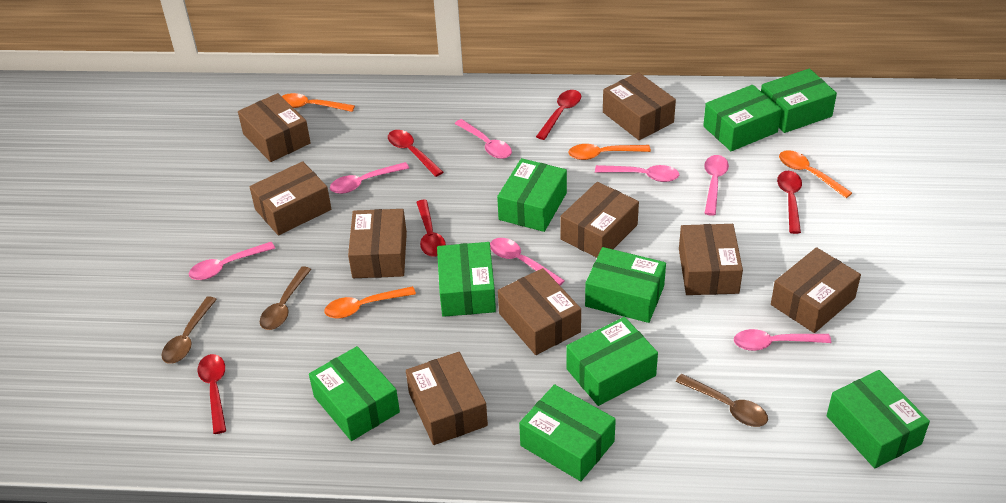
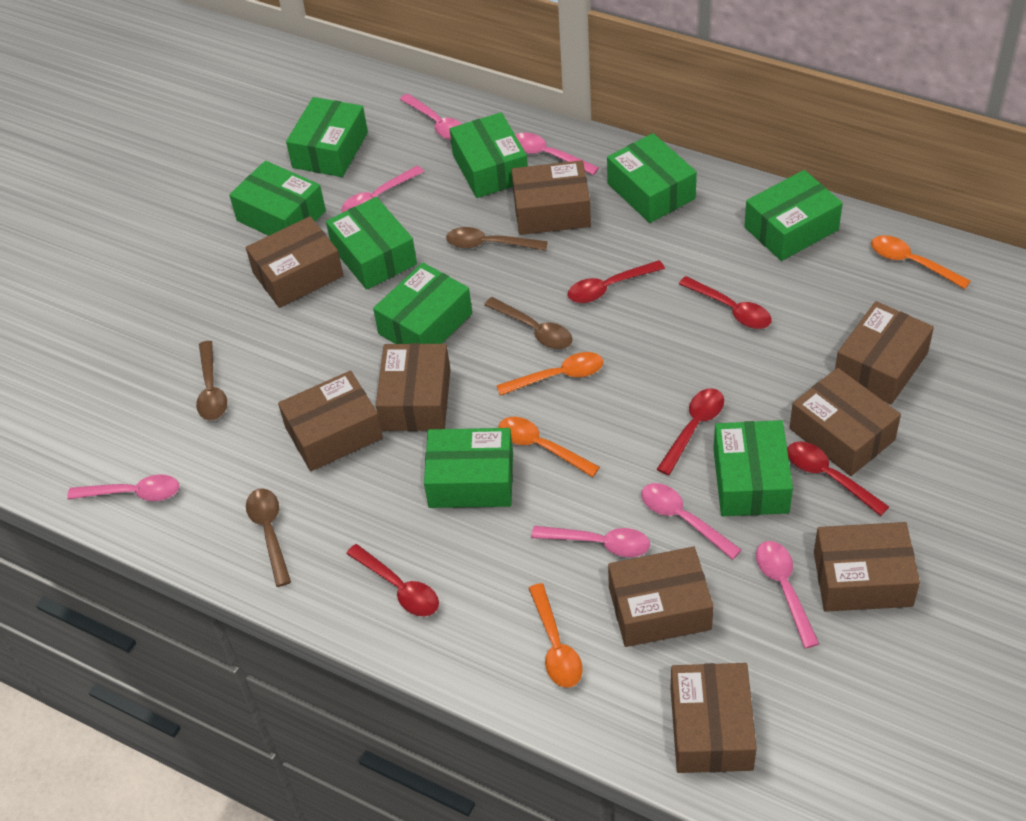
brown spoon: [161,296,217,364] [260,266,311,330] [675,374,768,427] = 3 -> [196,341,227,420] [246,488,291,587] [446,227,548,251] [484,297,573,349] = 4

